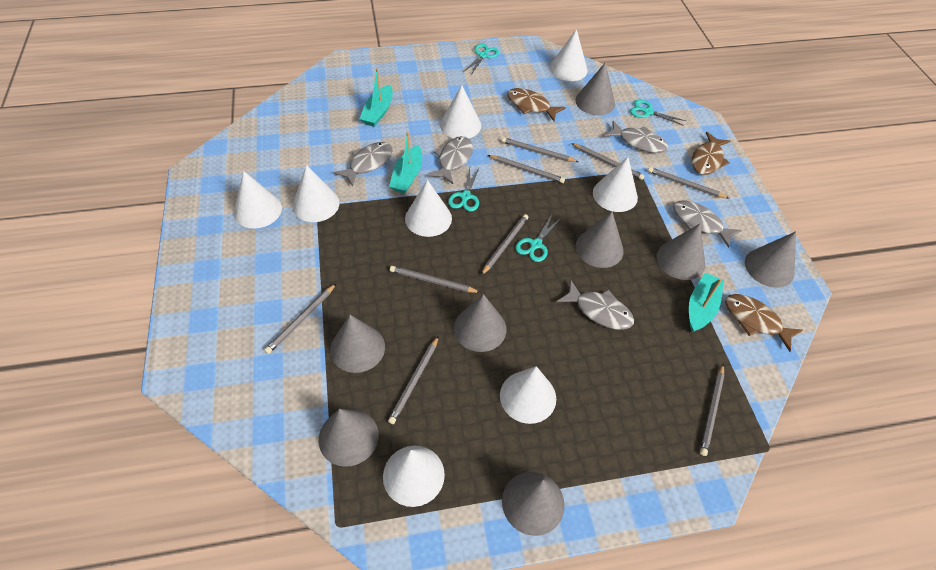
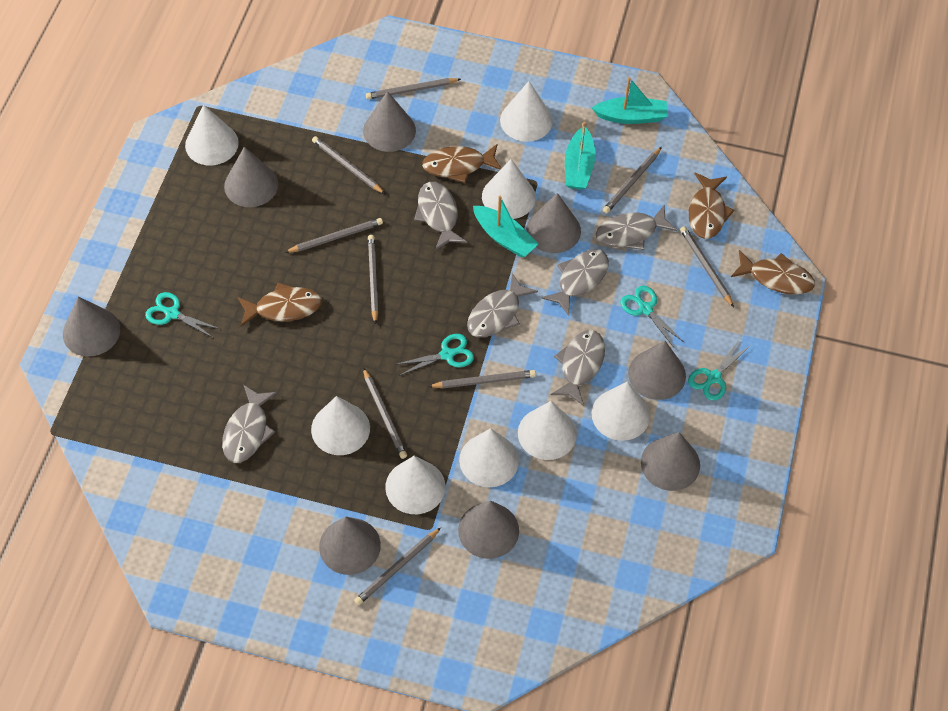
brown fish: [507,88,566,121] [692,132,730,175] [725,294,803,352] = 3 -> [237,283,322,327] [422,144,502,183] [689,173,734,239] [731,250,815,295] = 4
grey fish: [333,142,393,186] [428,136,473,184] [557,280,634,330] [604,121,668,153] [673,200,742,248] = 5 -> [222,385,277,463] [414,182,467,250] [467,273,538,337] [541,249,609,316] [551,330,605,406] [596,204,677,250] = 6

